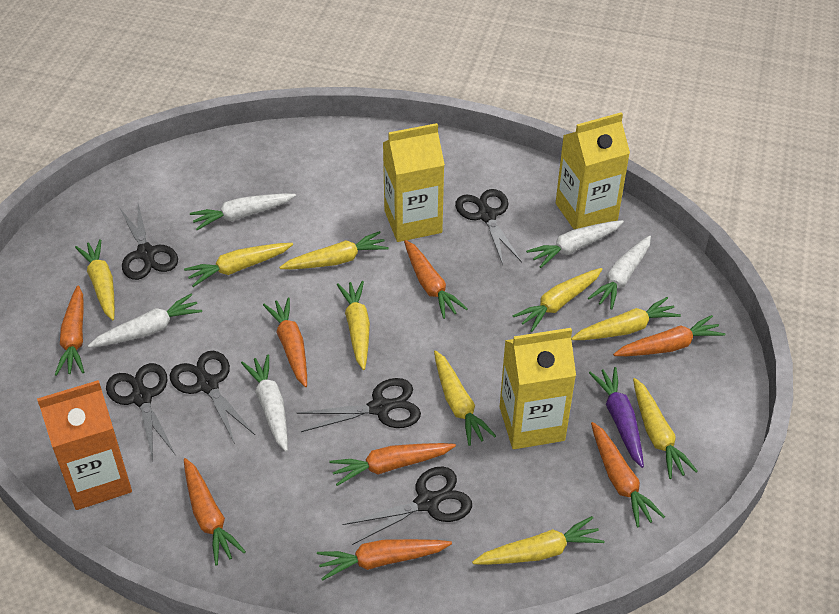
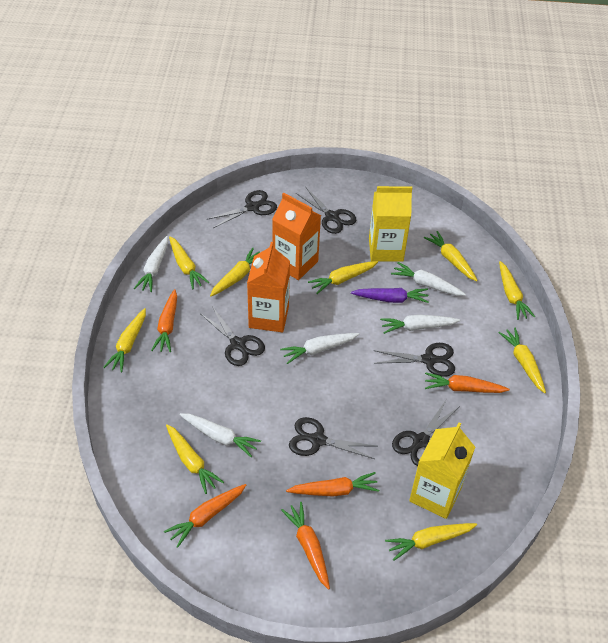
orange carrot: [55,285,84,376] [184,458,246,566] [263,297,307,387] [317,539,452,581] [329,443,456,486] [404,240,468,319] [591,422,665,527] [613,315,725,356] = 8 -> [151,289,177,352] [164,484,246,548] [281,502,330,590] [286,472,379,497] [425,372,510,393] = 5
orange carton: [37,380,132,510] = 1 -> [247,242,290,333] [272,193,321,280] = 2
yellow carton: [383,123,445,242] [500,328,576,449] [556,112,630,229] = 3 -> [369,186,412,262] [409,423,475,519] = 2

